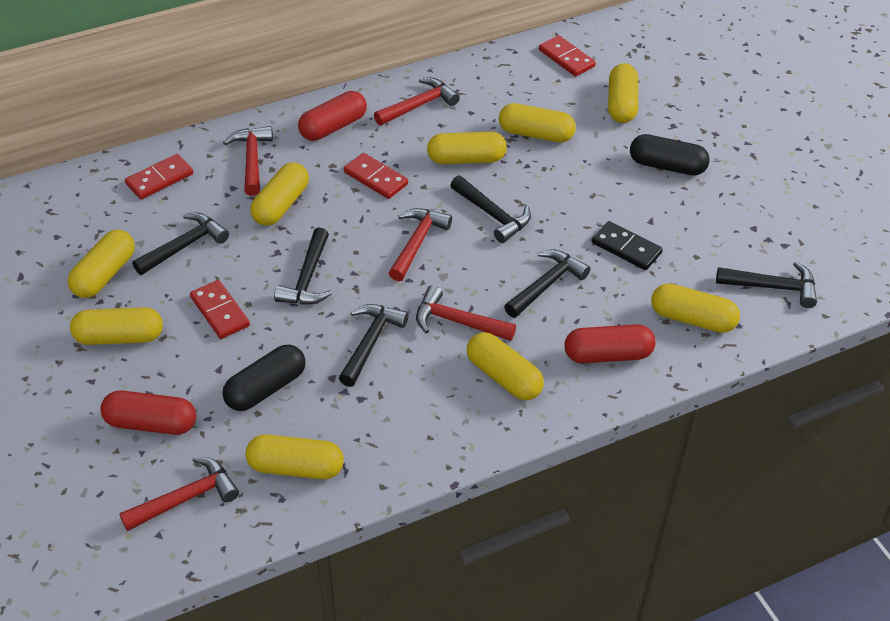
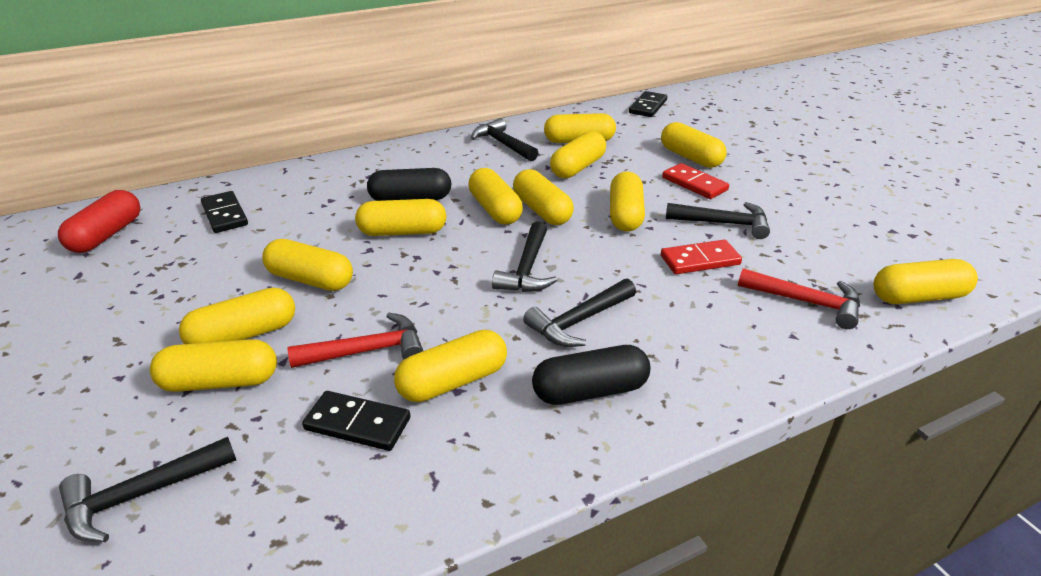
black domino: [592,221,663,270] = 1 -> [201,191,248,233] [302,391,411,451] [629,91,667,117] = 3
black hammer: [132,212,229,275] [274,228,332,305] [339,304,409,387] [450,176,531,243] [504,250,590,318] [716,262,817,308] = 6 -> [59,437,236,542] [471,118,538,161] [492,222,557,292] [523,279,636,347] [666,202,770,239] = 5
red capsule: [100,390,196,435] [298,91,367,141] [564,324,656,363] = 3 -> [58,190,140,253] = 1
red domino: [125,154,193,199] [190,280,250,339] [344,153,408,199] [539,35,596,77] = 4 -> [661,240,742,274] [662,163,729,199] = 2
red hammer: [119,457,239,531] [223,126,273,196] [374,78,460,126] [389,208,452,281] [416,285,516,341] = 5 -> [288,313,423,368] [738,268,860,329] = 2
yellow capsule: [68,230,135,298] [70,307,163,345] [245,435,344,479] [250,162,309,226] [427,132,507,164] [467,332,544,400] [499,103,576,142] [608,63,638,123] [651,283,740,333] = 9 -> [150,339,277,392] [179,287,295,344] [262,239,353,291] [355,199,447,236] [394,330,507,402] [468,168,523,225] [513,169,574,225] [544,113,616,143] [550,131,606,178] [610,171,645,232] [661,122,727,168] [873,259,978,304] = 12

